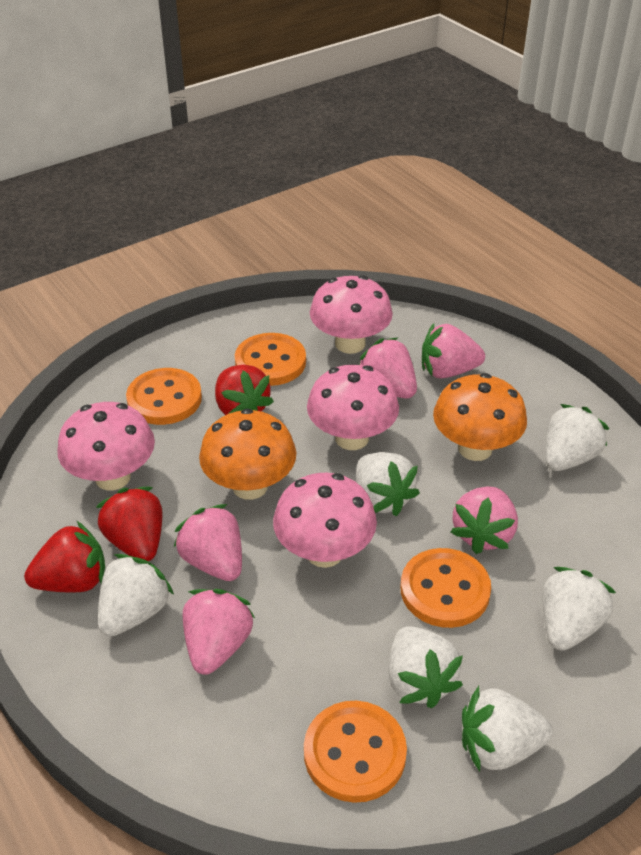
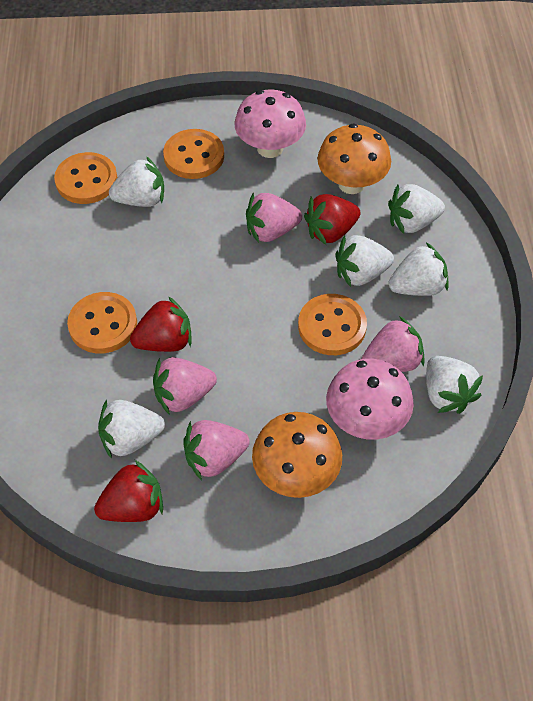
pink mushroom: [57,402,155,491] [273,473,377,568] [307,365,399,450] [310,275,393,354] = 4 -> [234,89,306,158] [326,359,414,440] = 2
pink strawberry: [174,504,242,581] [183,589,255,675] [359,337,417,399] [422,323,485,378] [451,486,518,554] = 5 -> [153,357,217,415] [184,420,250,480] [246,192,302,243] [362,316,425,372] = 4

